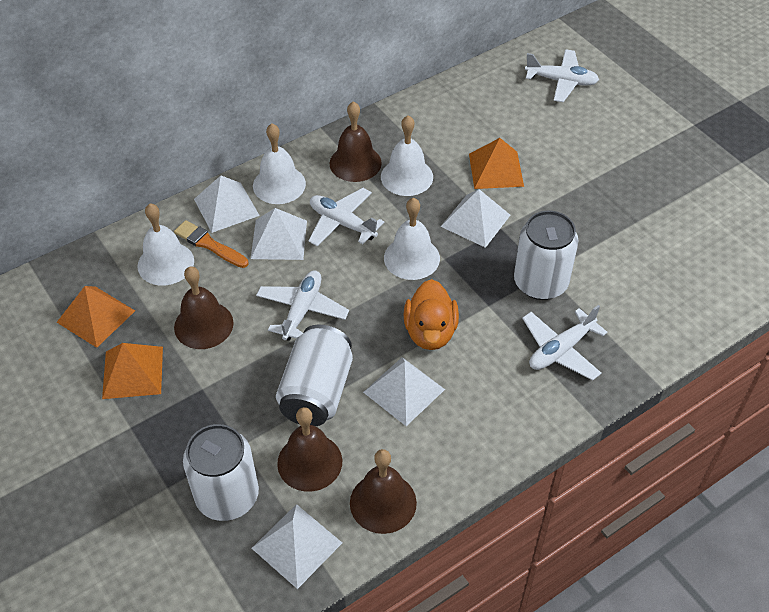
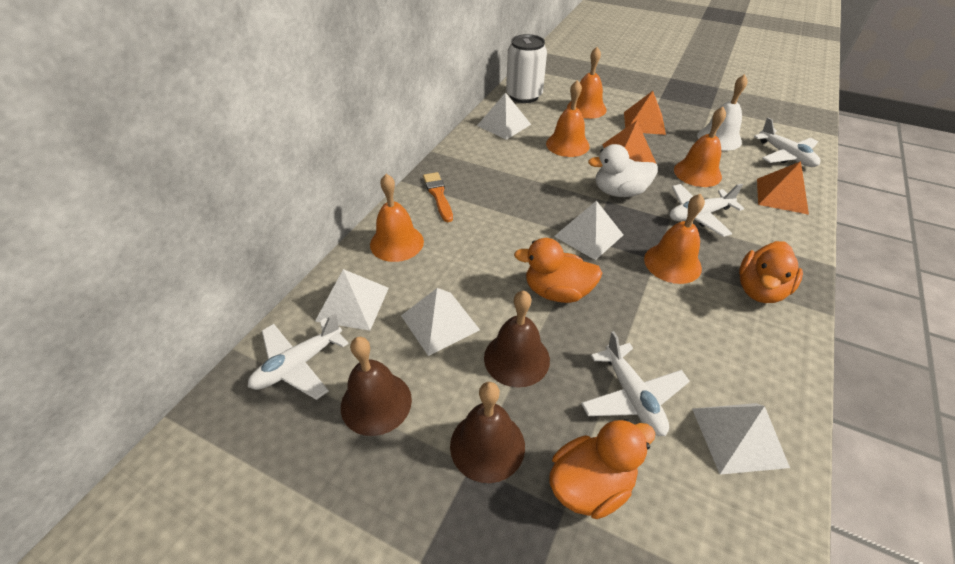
brown bell: [174,266,234,349] [277,407,342,492] [329,101,382,182] [350,449,417,534] = 4 -> [341,337,412,436] [450,382,525,483] [484,290,550,388] = 3
orange bell: none = 0 -> [370,174,424,262] [546,80,590,157] [567,47,607,119] [644,194,705,284] [674,107,726,187] = 5
orange duck: [403,279,459,350] = 1 -> [514,238,602,303] [549,419,656,519] [739,241,803,303] = 3
white bell: [138,203,194,286] [253,124,306,204] [381,115,433,196] [384,198,440,280] = 4 -> [697,74,748,151] = 1
white can: [183,424,259,521] [276,325,353,426] [514,211,579,300] = 3 -> [506,34,547,103] = 1
white duck: none = 0 -> [588,144,658,197] = 1

